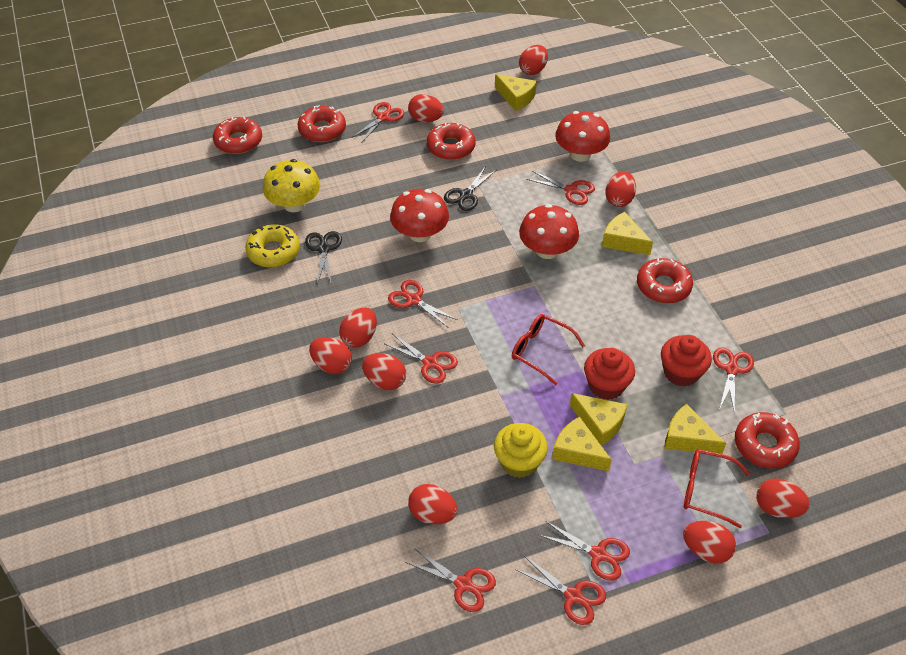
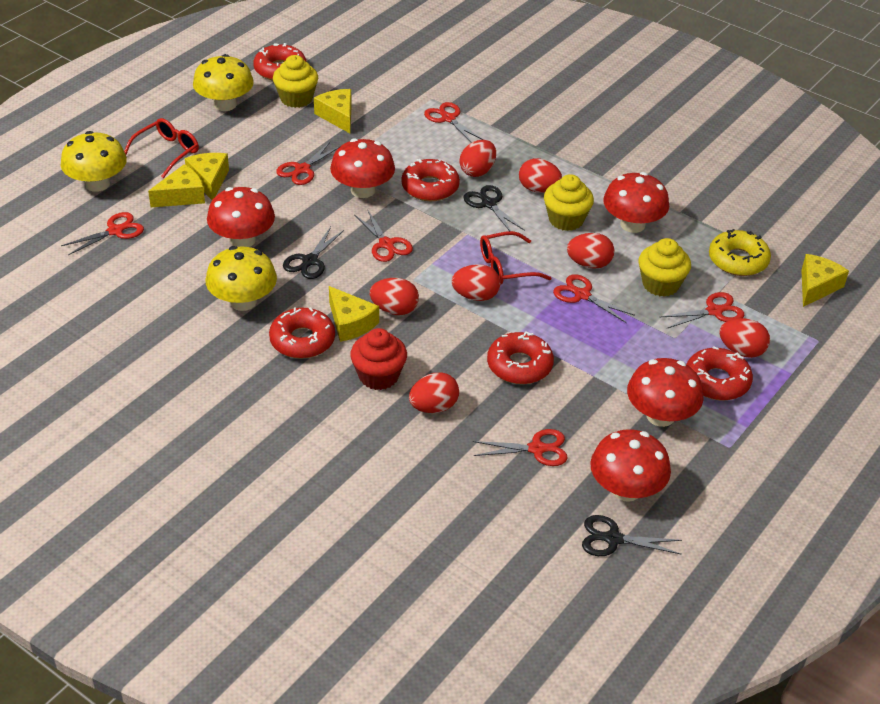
black scissors: [305,231,342,285] [444,166,496,211] = 2 -> [283,227,344,279] [463,185,525,231] [582,515,682,556] = 3
red cupcake: [584,348,635,400] [661,335,712,387] = 2 -> [350,328,407,390] = 1
red egg: [309,337,352,374] [339,307,377,348] [362,353,406,390] [408,94,444,122] [408,484,458,524] [519,45,548,75] [606,171,636,207] [683,521,736,564] [756,478,810,518] = 9 -> [370,278,419,315] [409,373,459,413] [452,264,500,301] [460,140,496,177] [519,158,562,193] [567,233,614,269] [719,318,770,358] = 7
red mushroom: [390,189,449,242] [519,204,579,259] [555,111,610,162] = 3 -> [207,187,275,247] [330,138,395,198] [590,429,671,502] [603,172,669,233] [627,358,703,427] = 5
red scissors: [352,102,404,142] [383,333,458,384] [388,280,458,328] [405,548,496,612] [515,556,606,625] [527,171,595,205] [539,521,630,581] [713,347,754,414] = 8 -> [61,212,144,255] [276,142,339,185] [355,211,413,262] [424,102,484,143] [473,429,568,466] [553,274,635,323] [661,292,745,328] = 7
yellow cupcake: [494,423,548,478] = 1 -> [273,55,318,108] [544,174,594,231] [639,238,691,297] = 3
yellow mushroom: [263,159,320,212] = 1 -> [61,131,127,192] [193,54,254,111] [205,246,277,311] = 3

